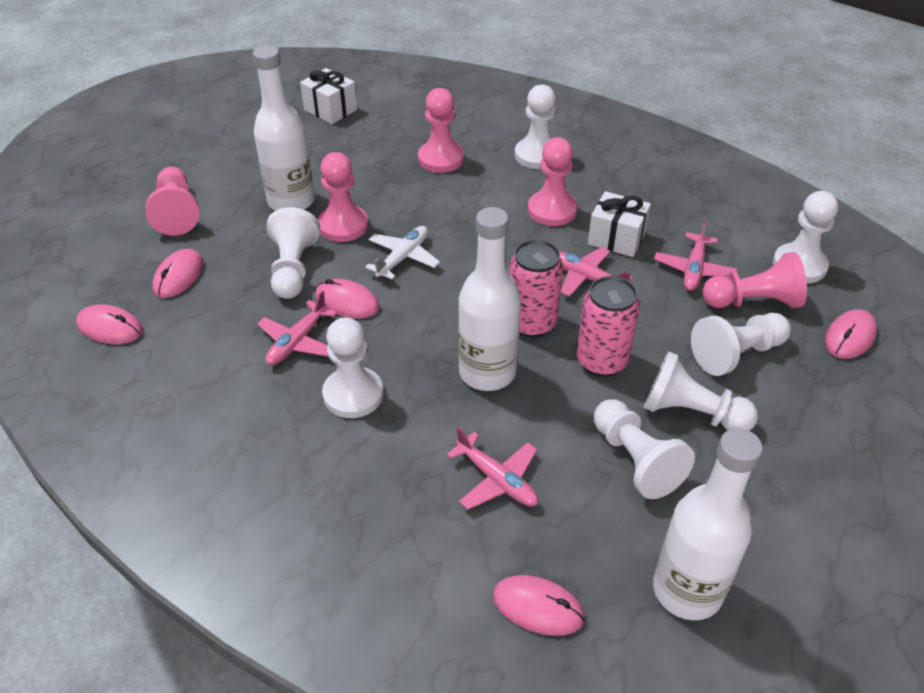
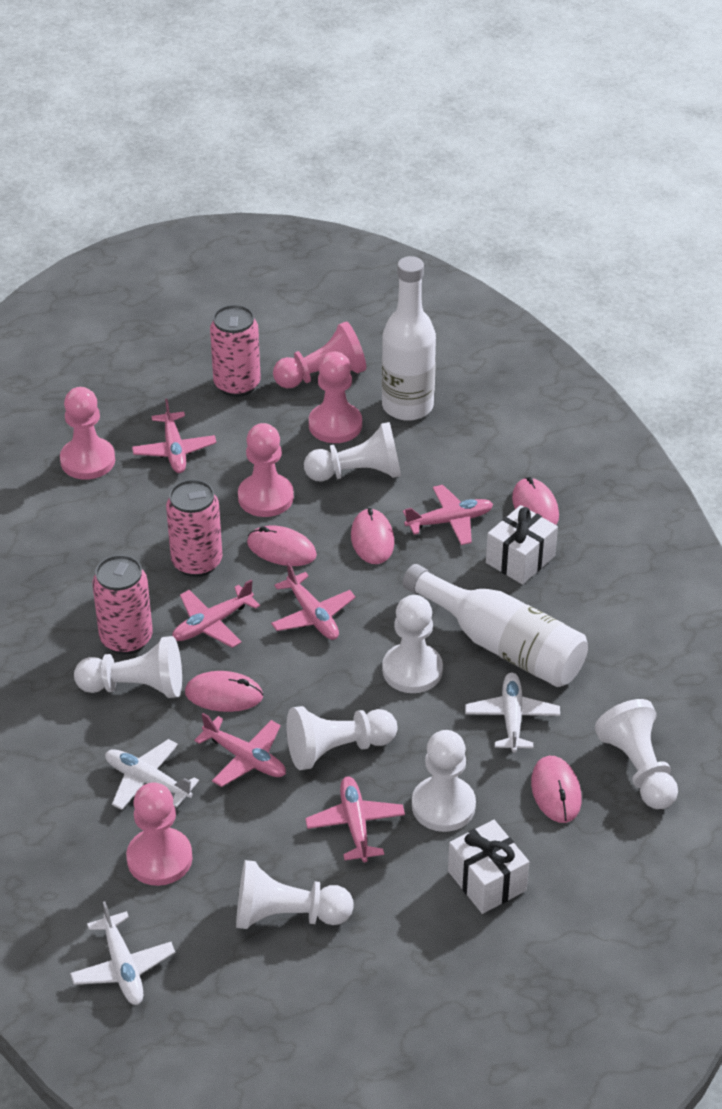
pink can: [509,239,563,338] [577,276,640,377] = 2 -> [92,555,153,655] [166,479,222,577] [210,305,261,397] = 3
pink plane: [257,291,337,365] [447,427,538,510] [559,247,633,297] [654,221,737,291] = 4 -> [132,399,216,473] [172,580,260,648] [194,713,286,787] [271,563,356,640] [305,776,405,862] [403,485,493,545] = 6
white bottle: [253,45,315,211] [458,207,521,391] [653,428,763,620] = 3 -> [382,256,436,421] [402,564,588,687] = 2
white plane: [365,226,440,279] = 1 -> [70,901,175,1005] [105,739,199,810] [465,673,560,752] = 3

